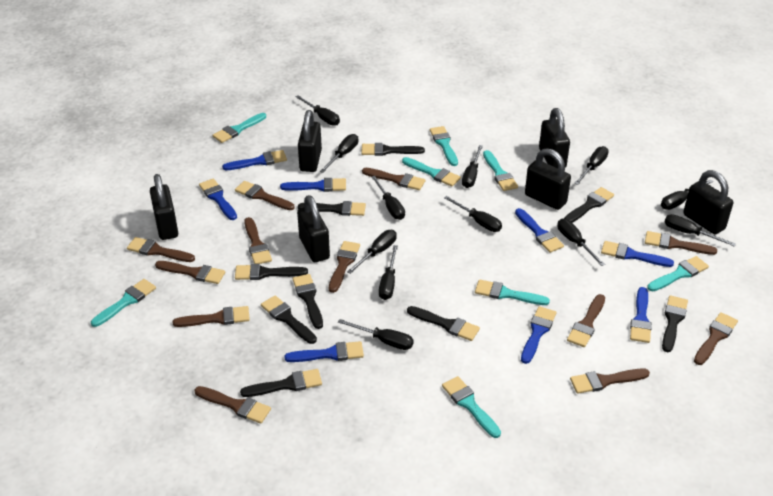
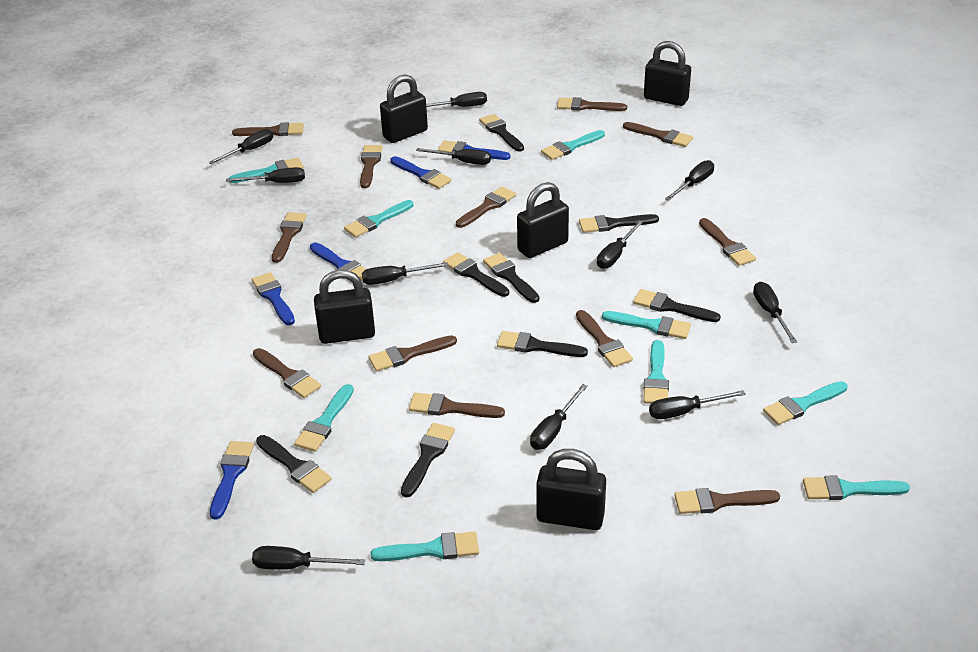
black brush: [235,264,308,280] [240,369,322,397] [261,295,317,344] [293,274,323,329] [298,201,366,216] [361,143,425,156] [407,306,480,341] [564,187,614,223] [662,295,688,352] = 9 -> [256,435,332,493] [401,423,455,497] [443,252,509,297] [479,114,524,152] [483,253,539,303] [497,331,588,357] [579,214,659,233] [633,289,721,322] = 8
black padlock: [150,174,178,240] [297,195,330,262] [298,110,322,172] [525,148,571,210] [539,108,570,168] [683,170,733,234] = 6 -> [314,270,375,344] [380,74,428,143] [517,182,569,258] [536,449,606,530] [644,41,691,106] = 5
black screwdriver: [295,95,340,126] [320,134,358,173] [338,319,414,350] [347,230,397,274] [371,176,405,220] [379,245,398,300] [444,196,502,232] [462,145,483,188] [558,219,605,266] [574,146,609,185] [661,179,714,210] [664,214,736,247] = 12 -> [209,129,273,164] [226,167,305,183] [252,546,365,570] [362,262,449,285] [416,148,491,165] [426,92,487,107] [530,384,588,450] [597,220,643,269] [649,390,746,419] [665,160,714,201] [753,282,797,343] = 11
blue brush: [199,179,237,220] [222,150,287,170] [280,178,346,192] [284,341,364,362] [515,208,564,253] [521,306,556,364] [601,241,674,267] [630,287,652,343] = 8 -> [210,441,254,520] [252,272,295,325] [310,242,366,281] [390,156,452,189] [438,140,511,160] = 5
turquoise brush: [91,279,156,327] [213,113,266,143] [402,157,461,187] [430,126,458,166] [442,376,501,438] [475,280,550,305] [483,150,518,191] [647,256,709,291] = 8 -> [229,158,304,183] [294,384,354,452] [344,200,413,238] [370,532,479,561] [541,130,605,160] [602,311,691,339] [644,340,669,404] [763,381,847,425] [803,476,910,500] = 9

